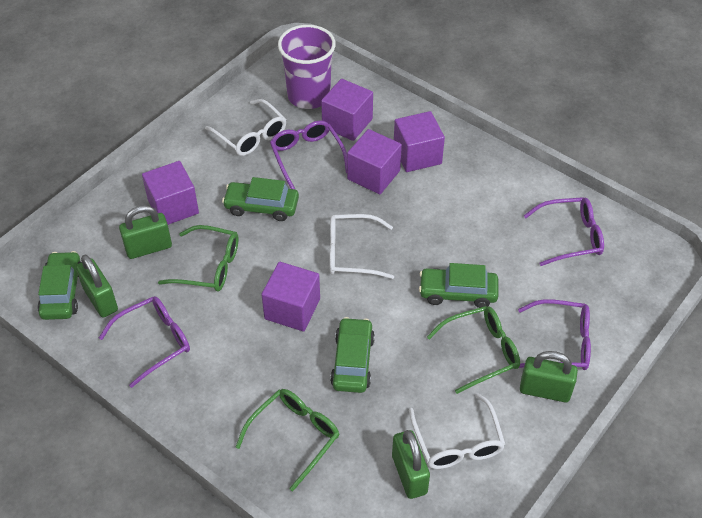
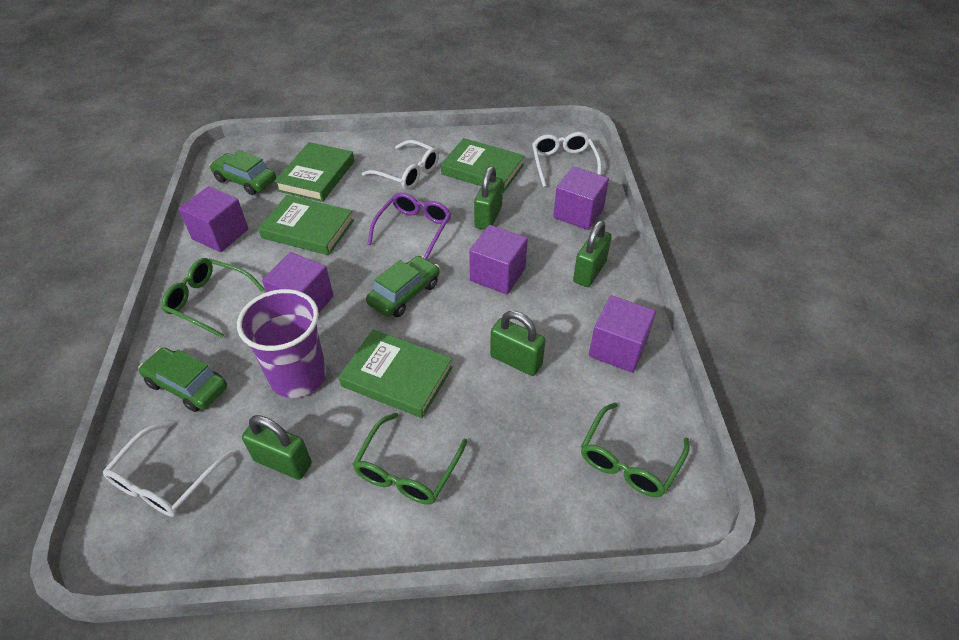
green book: none = 0 -> [258,195,354,255] [274,142,354,202] [339,329,453,418] [441,138,524,193] = 4
green car: [37,251,81,320] [222,177,299,221] [330,317,375,393] [419,263,498,308] = 4 -> [139,347,227,412] [210,150,276,195] [366,256,440,317] = 3
purple glasses: [99,296,190,388] [270,120,347,189] [518,299,591,370] [524,197,604,266] = 4 -> [367,192,451,260] = 1

